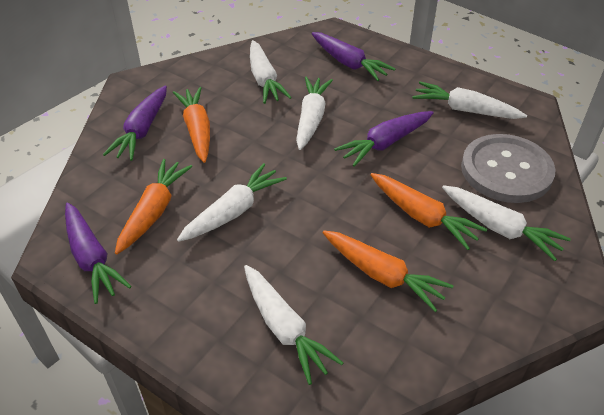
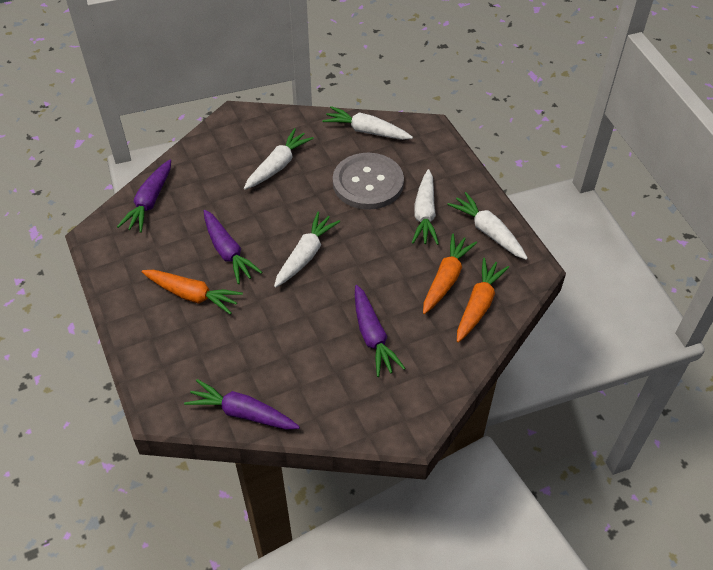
orange carrot: [115,159,193,254] [173,87,210,163] [322,231,453,312] [370,173,487,250] = 4 -> [142,270,243,315] [423,233,477,314] [457,258,509,342] = 3
white carrot: [177,163,287,242] [244,265,343,385] [250,40,292,104] [296,77,333,150] [412,81,527,119] [442,185,571,261] = 6 -> [244,128,314,190] [274,212,340,288] [322,106,413,140] [412,169,439,245] [447,192,528,260] = 5

